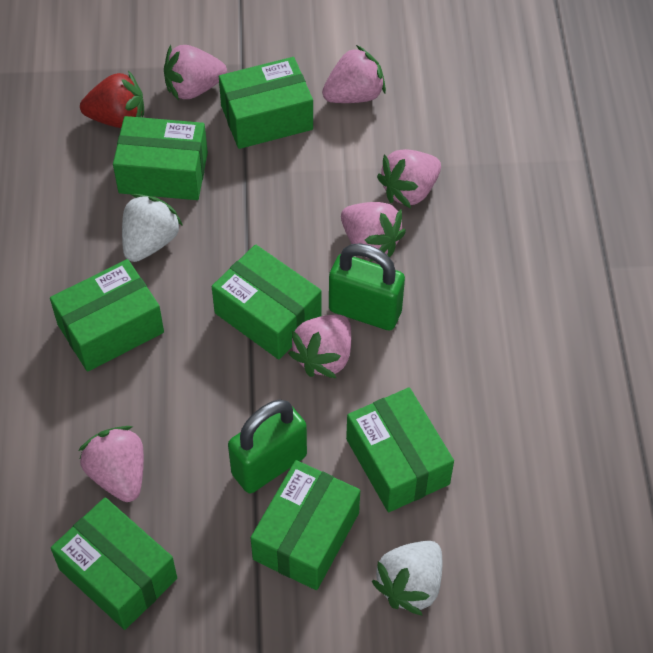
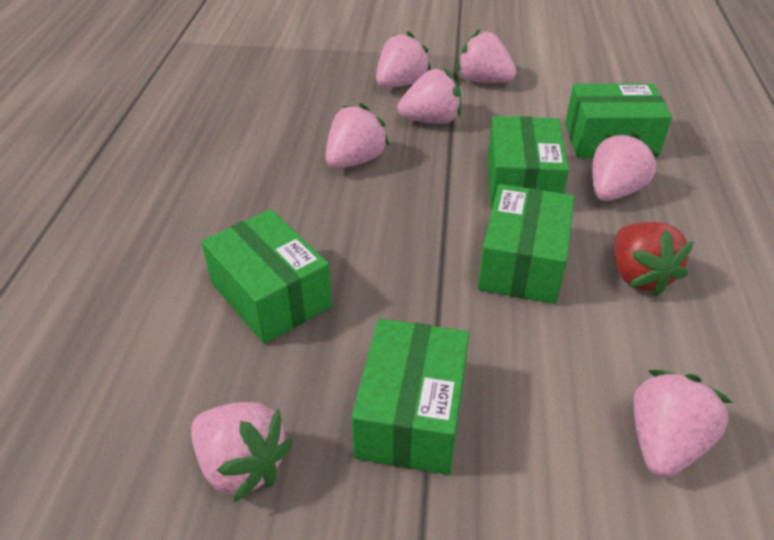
green box: [50,259,164,372] [51,497,177,630] [113,116,208,200] [212,245,322,359] [219,57,313,149] [251,460,360,590] [346,388,454,512] = 7 -> [202,209,332,344] [351,319,469,475] [478,184,574,304] [488,116,569,208] [565,84,672,158] = 5
green padlock: [228,399,307,493] [329,243,405,330] = 2 -> none = 0
pink strawberry: [78,426,144,502] [164,45,227,101] [288,315,351,378] [322,45,386,103] [341,202,406,262] [377,149,441,208] = 6 -> [191,402,293,502] [325,103,390,169] [376,31,431,88] [397,68,462,124] [457,29,516,83] [592,132,660,201] [634,370,733,478] = 7
white strawberry: [122,194,183,262] [372,541,442,616] = 2 -> none = 0

